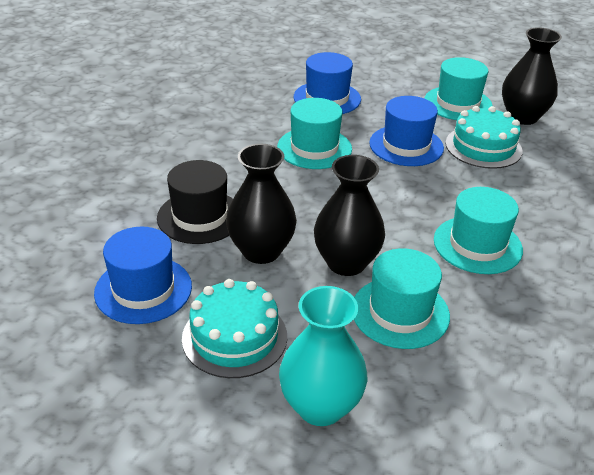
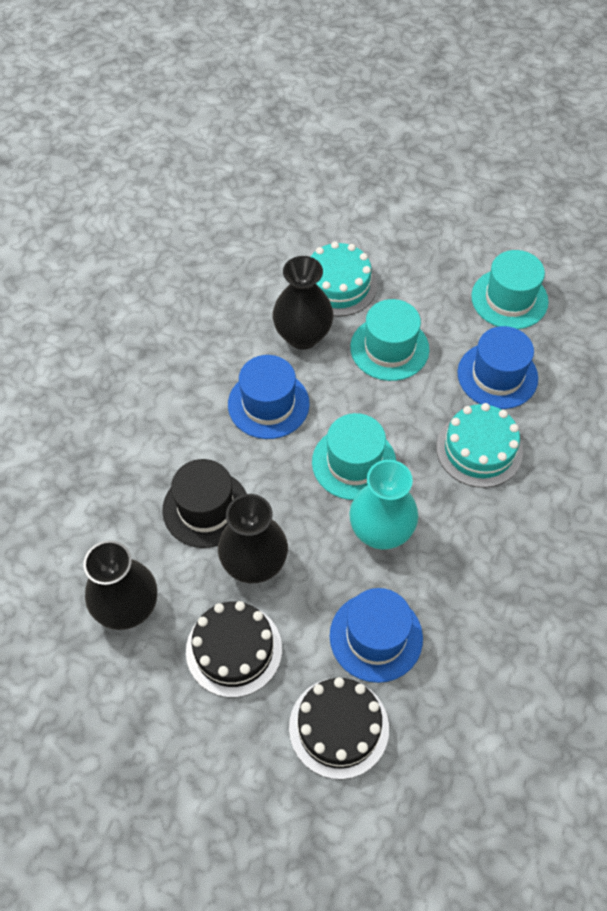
black cake: none = 0 -> [186,601,282,698] [289,677,389,780] = 2
turquoise hat: [277,98,352,169] [354,248,450,349] [424,57,493,120] [434,187,523,274] = 4 -> [312,413,396,500] [350,299,429,381] [471,250,549,329] = 3

